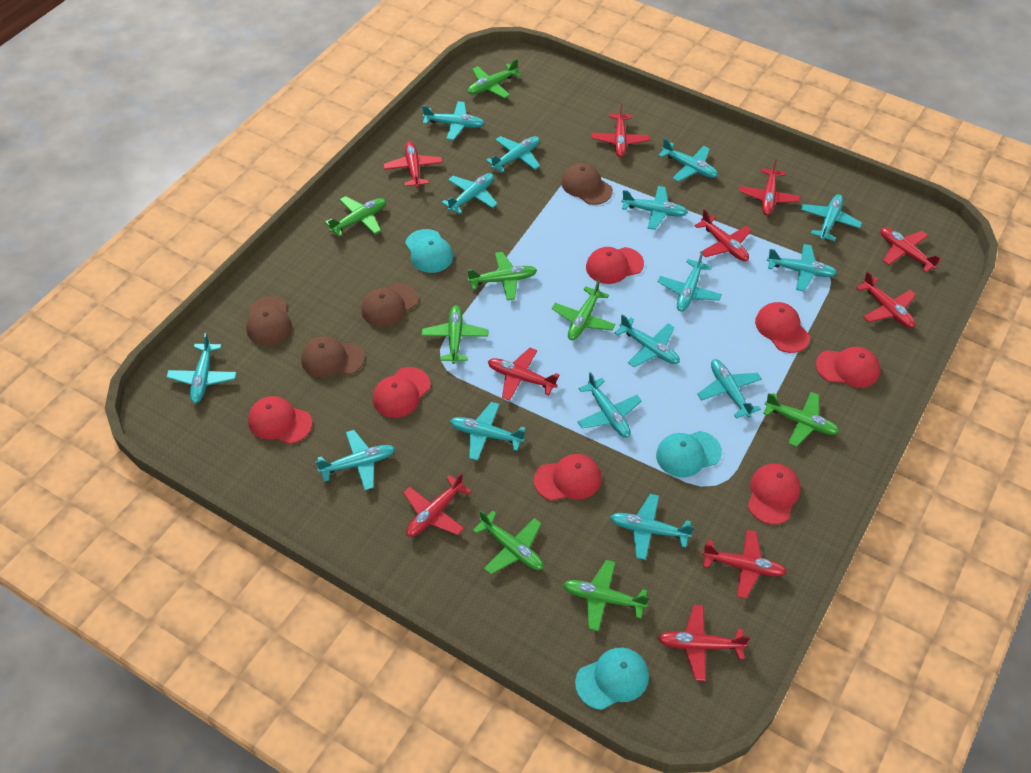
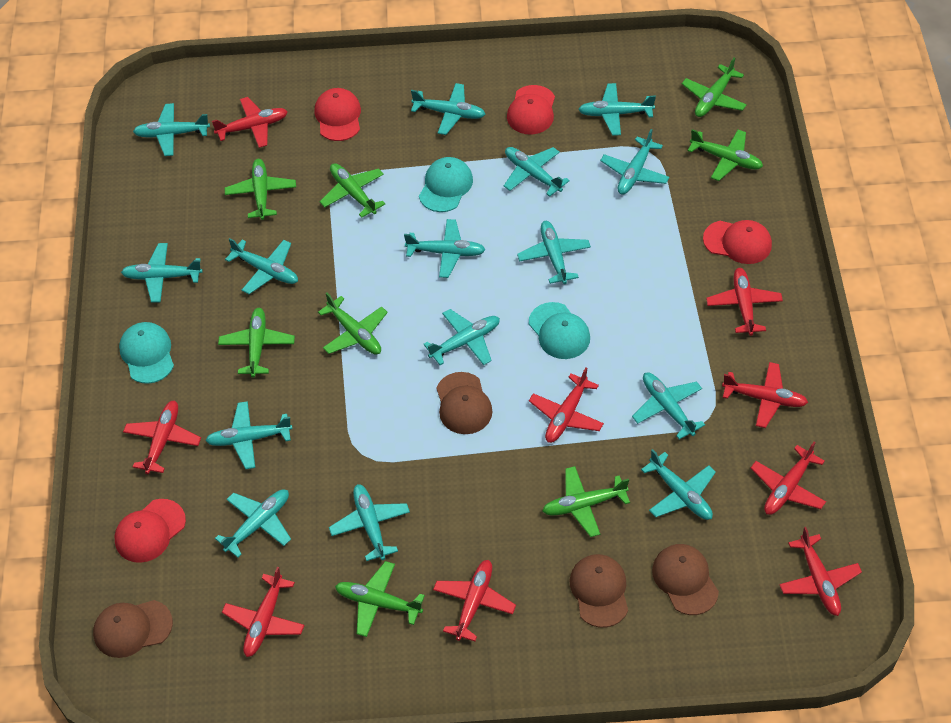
red cap: [248,396,312,444] [373,367,431,418] [534,454,602,501] [586,247,644,284] [748,463,801,524] [755,302,810,353] [816,347,880,388] = 7 -> [114,499,186,563] [314,88,361,141] [507,85,555,135] [703,220,772,264] = 4
red plane: [383,141,443,188] [403,472,471,537] [488,348,560,401] [592,104,649,157] [658,605,750,681] [694,209,752,261] [702,530,787,599] [739,159,800,215] [856,271,916,328] [880,228,942,272] = 10 -> [123,401,201,474] [212,97,288,148] [222,567,305,657] [433,560,516,641] [529,368,604,443] [706,268,783,336] [722,362,808,428] [751,441,826,515] [779,527,862,616] = 9

